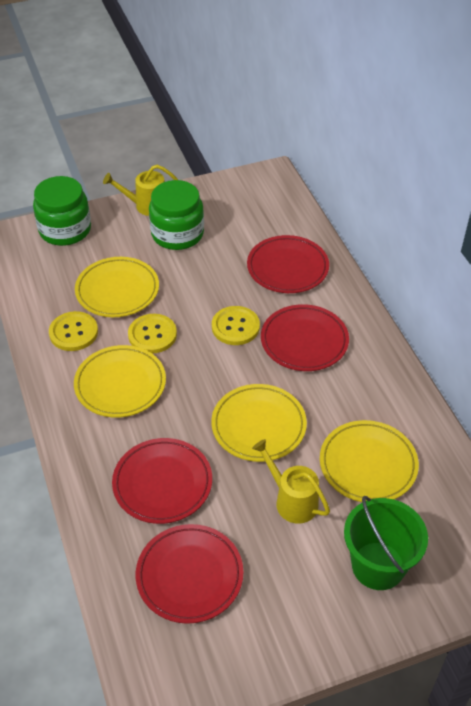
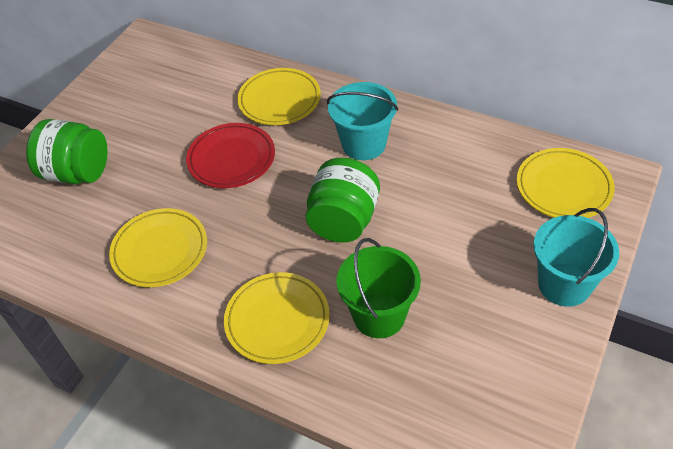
red plate: [112,438,212,524] [136,524,243,624] [247,235,329,293] [261,304,349,371] = 4 -> [186,123,275,188] = 1
turquoise bucket: none = 0 -> [327,82,398,160] [533,208,619,307] = 2
yellow button: [49,311,98,351] [128,314,177,353] [212,306,260,345] = 3 -> none = 0
yellow watering can: [103,165,178,216] [252,439,330,524] = 2 -> none = 0

